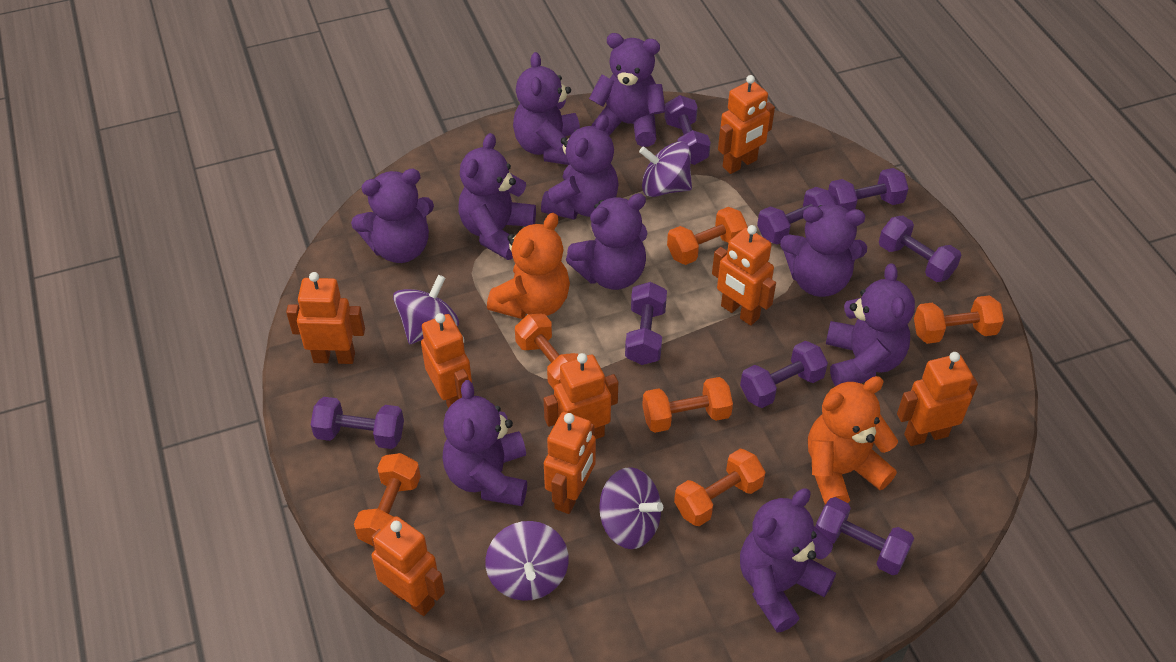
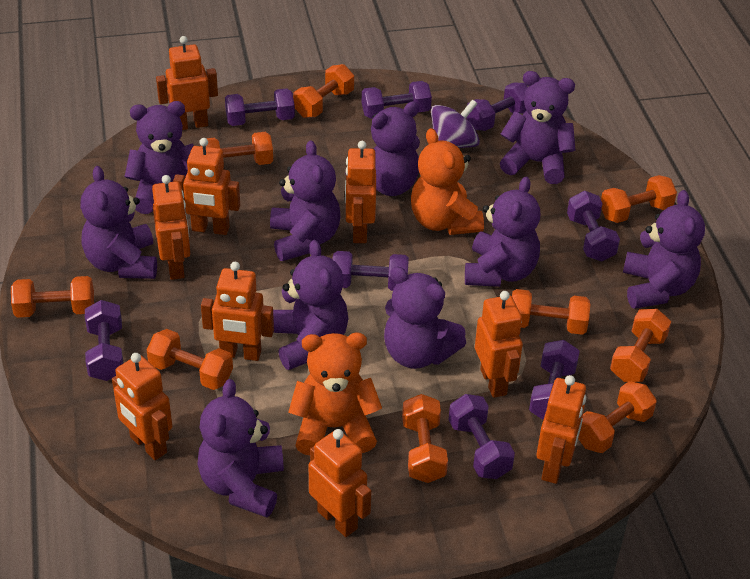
orange dumbbell: [354,453,421,547] [515,314,578,389] [642,377,733,433] [667,207,748,265] [674,449,766,526] [914,295,1004,344] = 6 -> [11,276,94,318] [147,329,233,390] [202,132,273,165] [293,64,354,118] [402,394,448,483] [512,289,590,335] [578,381,657,453] [601,175,677,223] [610,309,671,382] = 9
orange robot: [286,272,365,364] [371,516,445,616] [421,313,472,408] [544,353,618,439] [544,412,596,514] [712,225,776,326] [718,75,775,174] [897,352,978,446] = 8 -> [112,353,172,460] [152,175,190,280] [156,36,218,130] [173,138,240,235] [201,262,274,361] [309,429,371,537] [345,141,376,243] [475,291,523,398] [536,375,586,484] = 9
purple spinning top: [393,275,459,344] [485,521,569,601] [599,467,663,549] [639,141,692,197] = 4 -> [431,99,480,148] = 1

